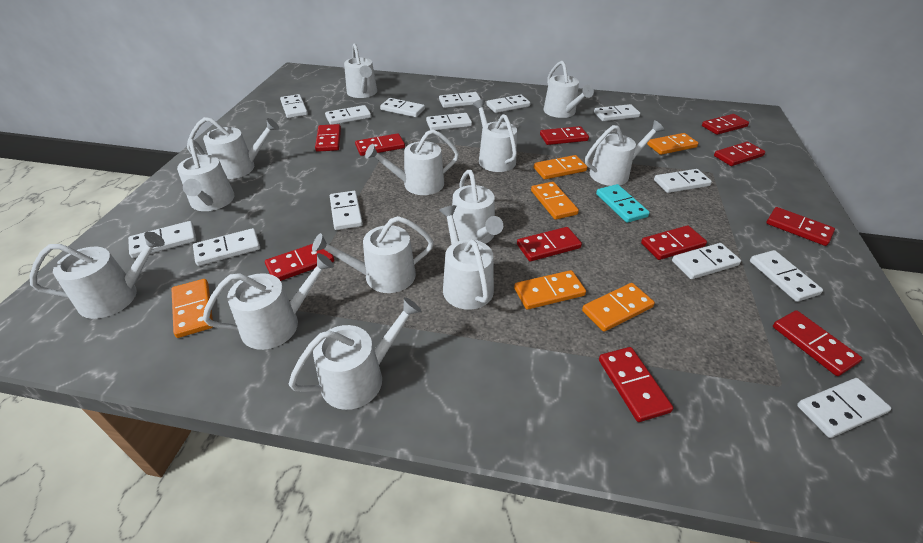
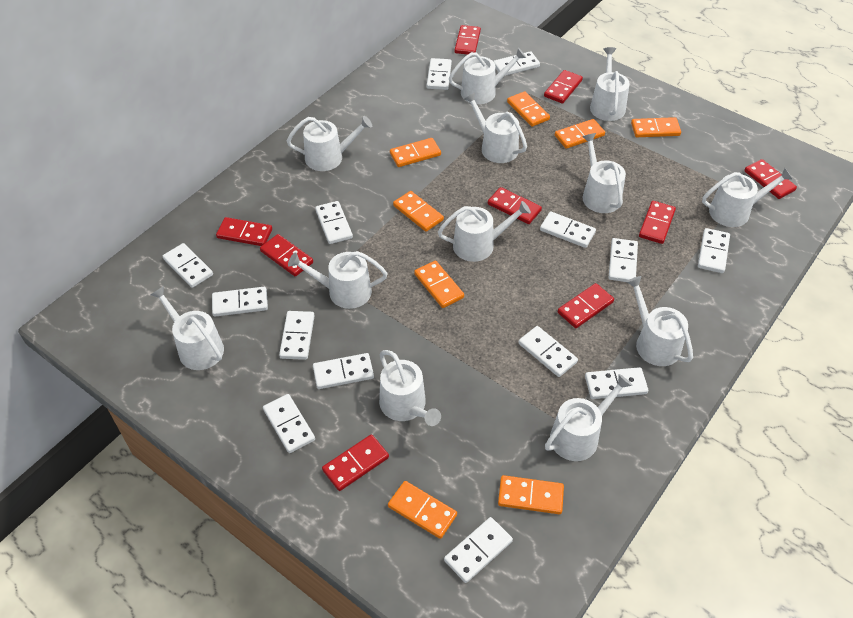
orange domino: [172,279,213,338] [514,270,586,309] [531,182,579,220] [534,155,587,179] [582,283,655,332] [647,133,698,155] = 6 -> [388,481,457,539] [390,138,441,167] [393,191,444,232] [414,261,464,308] [498,475,564,514] [507,91,550,127] [555,119,605,149] [631,117,681,137] = 8
red domino: [265,244,334,281] [315,124,341,152] [355,133,405,156] [517,227,582,261] [540,126,589,145] [599,347,673,422] [641,225,707,260] [702,114,749,135] [714,142,765,166] [766,207,835,246] [773,310,862,376] = 11 -> [216,217,272,246] [260,234,313,276] [322,434,389,491] [455,25,481,55] [488,187,542,224] [544,70,583,104] [558,283,614,328] [639,201,676,244] [744,159,797,199] = 9
turquoise domino: [596,184,650,223] = 1 -> none = 0
white watering can: [29,232,165,319] [177,139,235,211] [187,117,279,179] [203,253,334,350] [289,297,422,410] [312,216,434,293] [344,43,377,98] [365,129,459,195] [439,205,494,310] [452,170,503,244] [473,99,517,172] [543,61,594,118] [585,120,664,186] = 13 -> [151,286,224,370] [287,116,372,171] [288,251,388,309] [379,350,441,426] [438,201,531,262] [449,48,526,104] [464,92,527,163] [545,374,632,461] [582,133,626,213] [590,47,630,121] [626,276,693,366] [702,168,793,227] = 12

